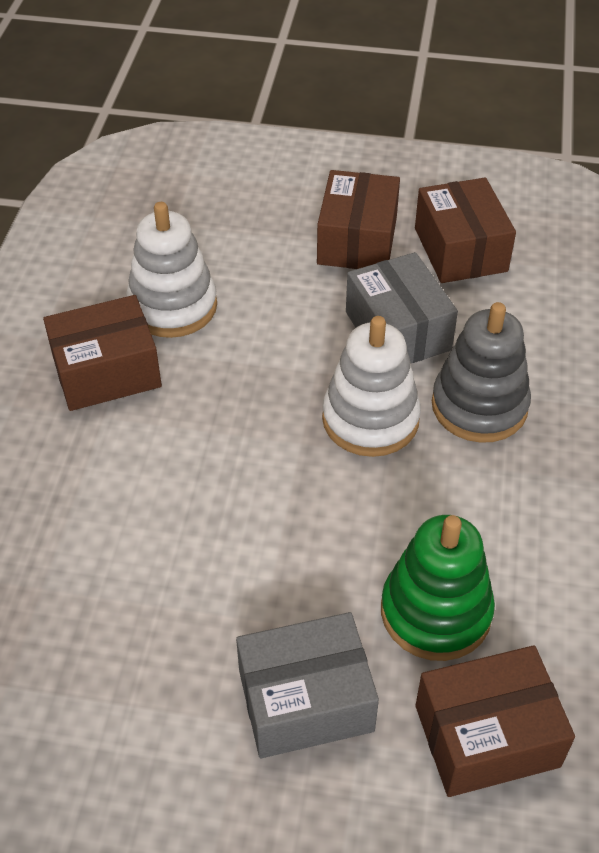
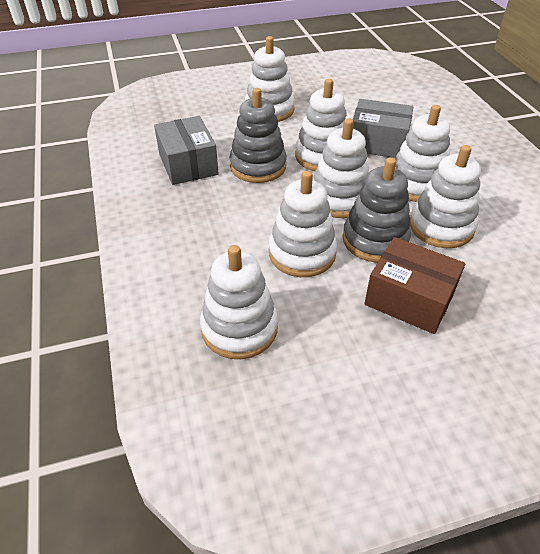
brown box: [43,295,162,411] [317,170,400,269] [415,178,516,283] [416,645,575,797] = 4 -> [364,237,465,334] = 1
green stacking toy: [381,515,495,661] = 1 -> none = 0
grey stacking toy: [432,302,531,443] = 1 -> [229,88,287,183] [342,158,411,263] = 2
white stacking toy: [126,202,217,338] [322,316,421,457] = 2 -> [200,245,278,359] [245,36,295,122] [269,171,337,277] [295,79,347,171] [313,118,369,218] [395,105,450,202] [410,145,481,248] = 7

